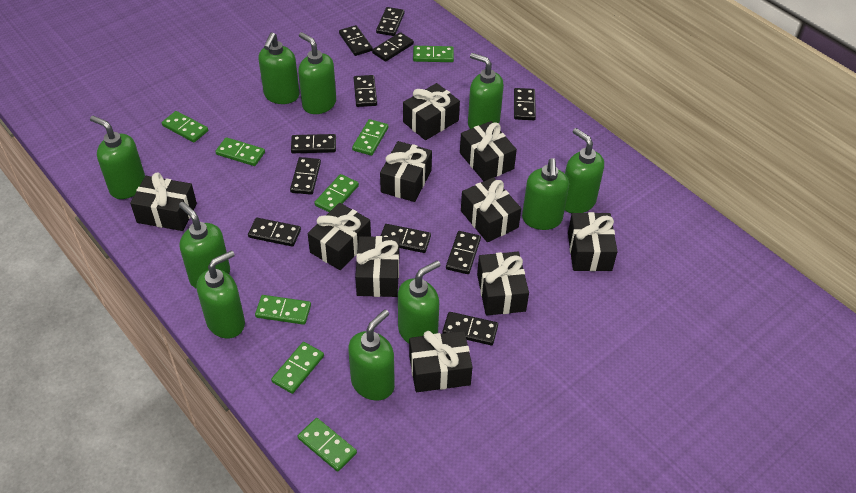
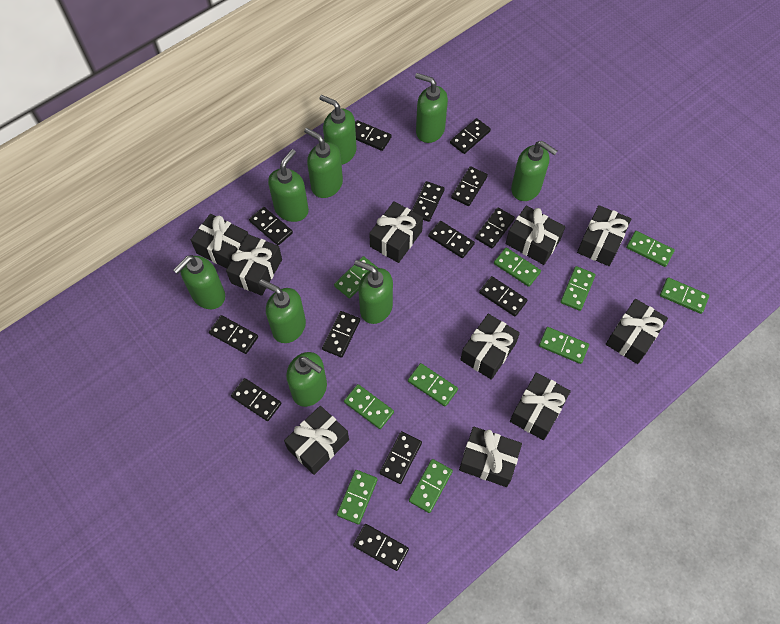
black domino: [248,218,301,247] [290,157,321,195] [291,134,336,153] [339,25,373,56] [354,75,377,107] [372,32,414,62] [376,7,405,36] [381,224,431,253] [442,312,498,345] [446,231,481,274] [514,88,536,120] = 11 -> [209,315,258,354] [231,378,282,421] [249,207,293,245] [322,311,360,358] [353,524,409,571] [355,120,392,151] [380,431,422,484] [412,181,445,222] [428,221,475,258] [450,118,491,154] [451,166,488,206] [475,207,515,249] [479,276,527,316] = 13
green domino: [162,111,208,142] [215,137,265,166] [255,295,311,325] [271,342,324,394] [298,418,357,472] [314,174,359,212] [352,119,388,156] [413,46,454,62] = 8 -> [334,256,378,298] [337,470,378,524] [344,384,394,429] [408,363,458,407] [409,459,453,513] [494,248,541,287] [539,327,589,364] [560,266,596,311] [626,231,675,267] [660,278,709,314] = 10
green soap dispenser: [90,116,145,199] [179,202,230,289] [197,250,245,339] [258,33,300,104] [298,32,336,114] [348,310,395,401] [398,260,441,344] [468,53,504,129] [522,158,569,230] [565,128,604,213] = 10 -> [173,255,225,309] [259,279,306,343] [268,149,309,222] [286,352,327,407] [304,128,343,198] [319,95,357,165] [354,260,393,324] [415,73,448,143] [511,141,557,201] = 9

